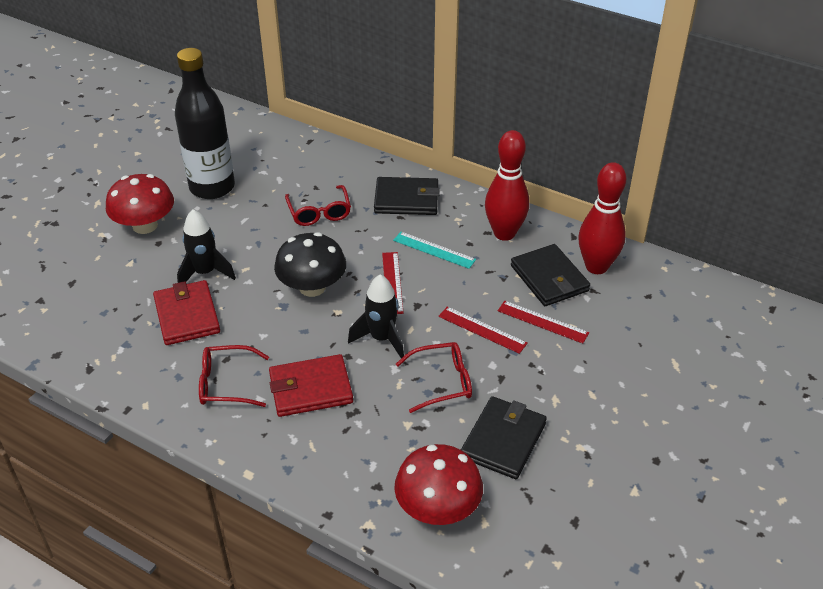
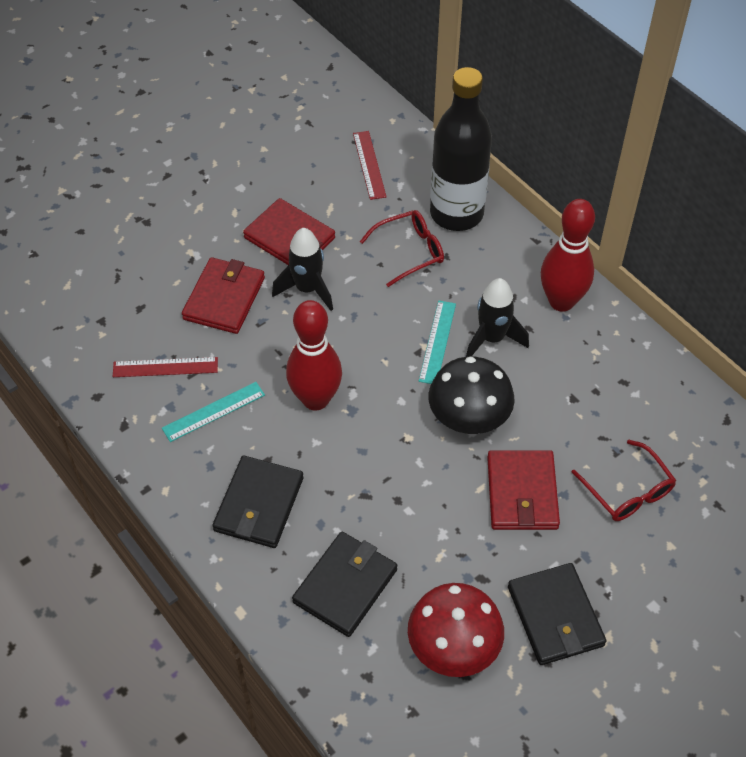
red glasses: [199,345,269,407] [285,185,351,226] [396,342,472,413] = 3 -> [360,210,444,287] [571,440,676,521] = 2
red mushroom: [106,174,174,234] [394,444,483,525] = 2 -> [408,583,504,677] = 1
red ruler: [382,252,404,314] [439,306,528,354] [498,301,589,344] = 3 -> [113,357,218,377] [353,131,387,200] = 2
red wallet: [153,280,220,345] [269,354,353,417] = 2 -> [182,257,265,334] [243,198,335,265] [487,450,560,530] = 3
turquoise ruler: [393,232,476,269] = 1 -> [162,382,265,442] [419,301,456,384] = 2

